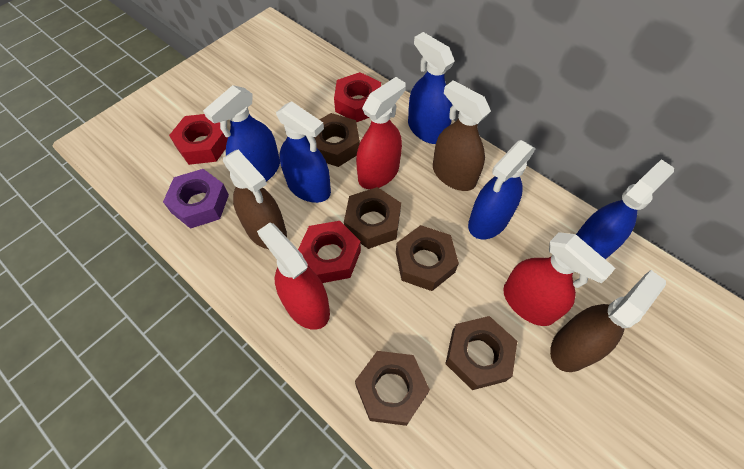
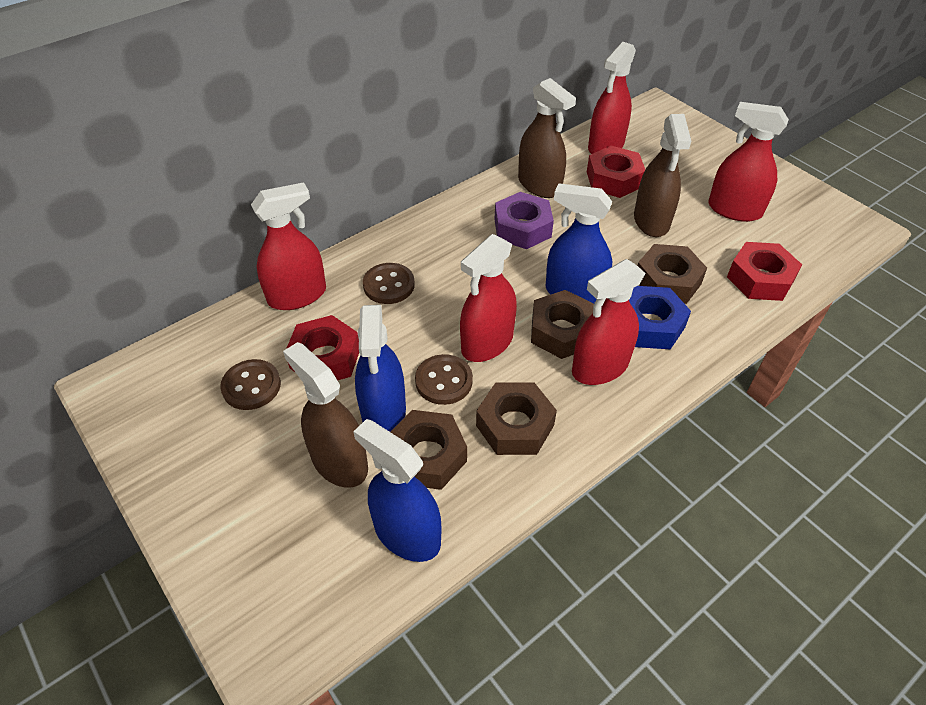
blue nut: none = 0 -> [629,286,691,350] = 1
blue spray bottle: [203,85,280,181] [276,101,331,203] [408,32,455,144] [468,140,536,239] [576,159,674,260] = 5 -> [353,419,442,562] [355,305,406,432] [546,183,612,303] = 3
brown button: none = 0 -> [220,359,281,410] [363,263,414,304] [415,354,473,405] = 3
brown nut: [314,113,360,167] [344,187,401,249] [355,351,430,426] [396,225,459,291] [445,316,517,390] = 5 -> [390,410,467,490] [476,382,557,455] [531,290,594,359] [638,244,707,304] = 4
red spray bottle: [257,223,330,330] [356,77,406,189] [503,232,616,326] = 3 -> [251,182,326,310] [460,234,517,362] [572,259,645,385] [588,42,636,154] [708,102,789,222] = 5

